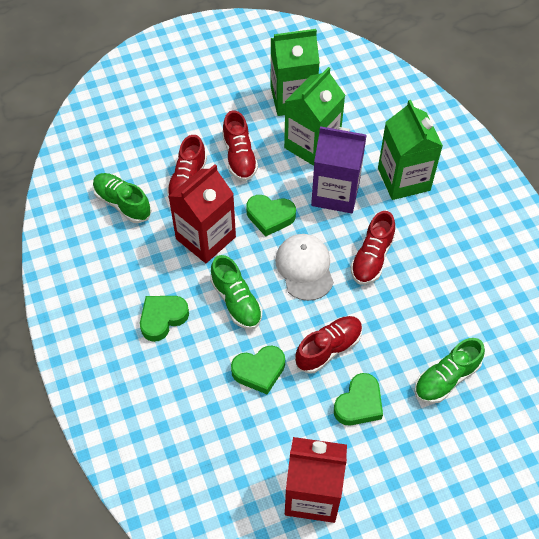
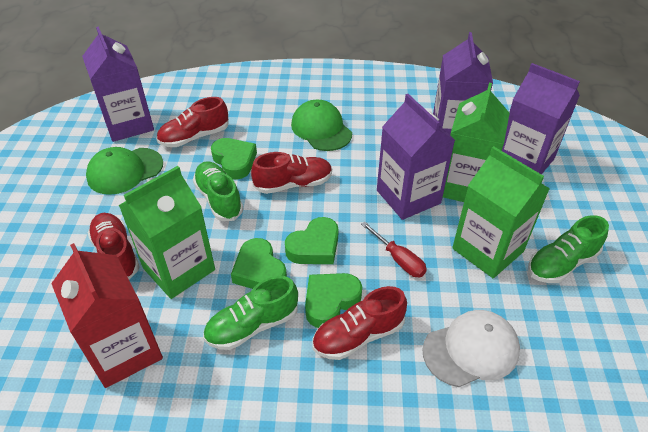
green cap: none = 0 -> [86,147,163,195] [291,100,352,151] = 2
purple carton: [311,126,367,213] = 1 -> [82,27,154,142] [377,94,455,220] [433,32,493,135] [502,63,580,175] = 4
red carton: [168,164,236,263] [285,437,347,523] = 2 -> [51,243,163,388] = 1
red screwdriver: none = 0 -> [361,222,427,277] = 1

